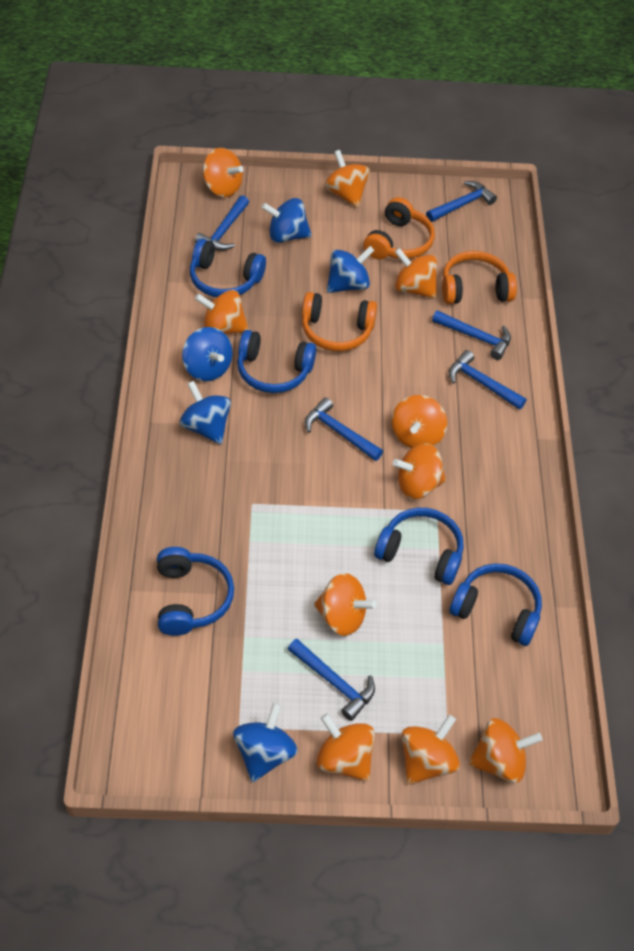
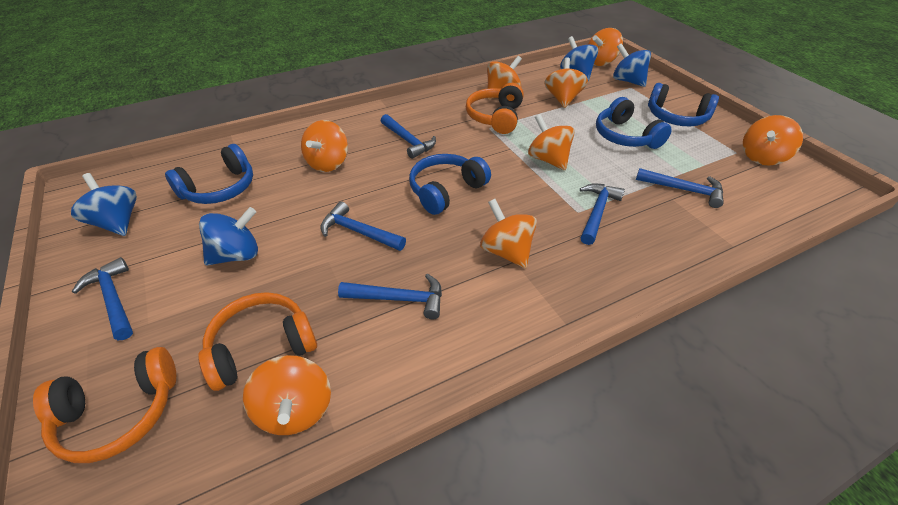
blue headphones: [157,547,234,636] [190,239,266,297] [237,330,316,393] [374,508,464,585] [450,564,542,646] = 5 -> [165,144,253,204] [409,154,491,215] [596,97,672,149] [648,83,719,126] = 4
blue spinning top: [180,381,231,444] [182,327,232,381] [233,703,298,782] [261,198,312,243] [327,246,375,293] = 5 -> [71,173,137,236] [199,207,258,266] [560,36,598,81] [613,43,651,87] = 4
orange spinning top: [195,290,249,334] [203,148,244,197] [314,573,377,636] [317,713,375,781] [325,150,370,207] [392,395,447,448] [392,443,446,499] [395,248,437,298] [402,715,460,785] [468,718,543,783] = 10 -> [243,355,331,435] [301,120,348,172] [480,199,537,268] [487,56,522,99] [528,114,575,170] [544,57,588,108] [588,28,623,66] [743,115,803,166] = 8

